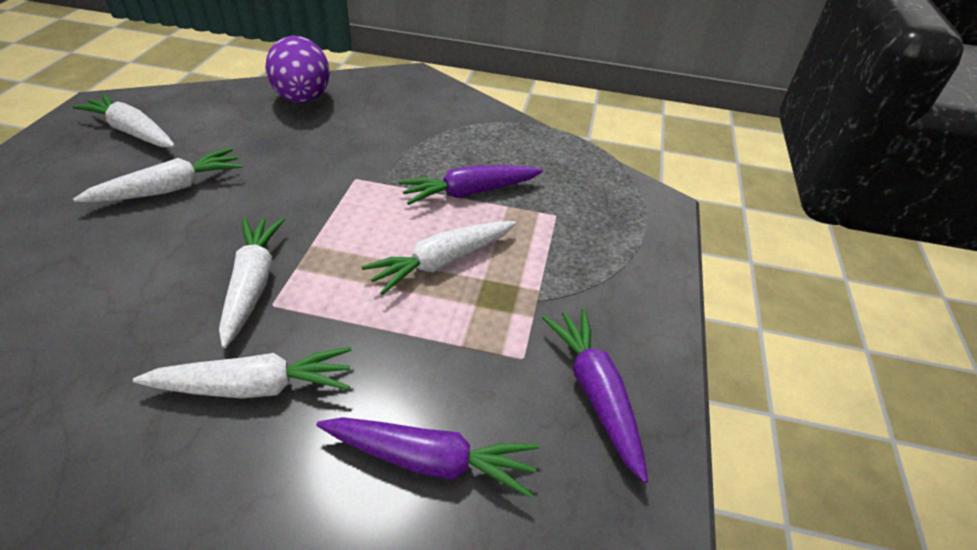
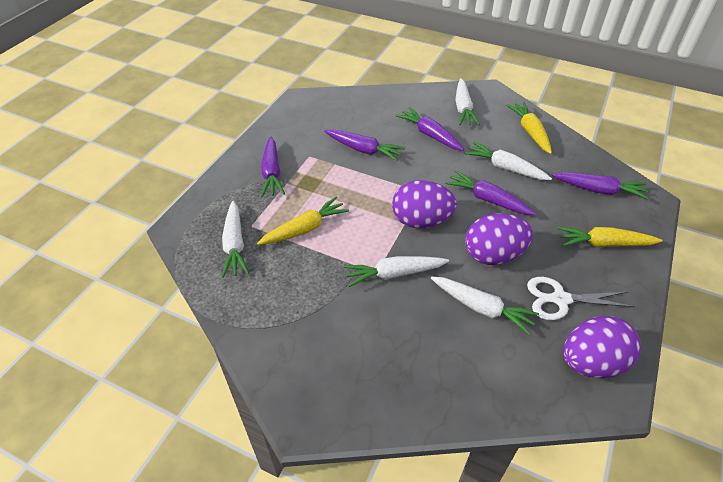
purple carrot: [317,417,540,498] [399,165,543,205] [542,308,648,483] = 3 -> [261,136,285,197] [324,129,405,161] [396,107,464,151] [445,170,536,215] [552,172,649,199] = 5
purple egg: [266,36,330,103] = 1 -> [392,180,457,228] [465,213,533,265] [563,316,641,378] = 3
white scissors: none = 0 -> [527,277,635,320] = 1
yellow carrot: none = 0 -> [257,197,349,245] [506,102,552,154] [557,227,663,247] = 3

